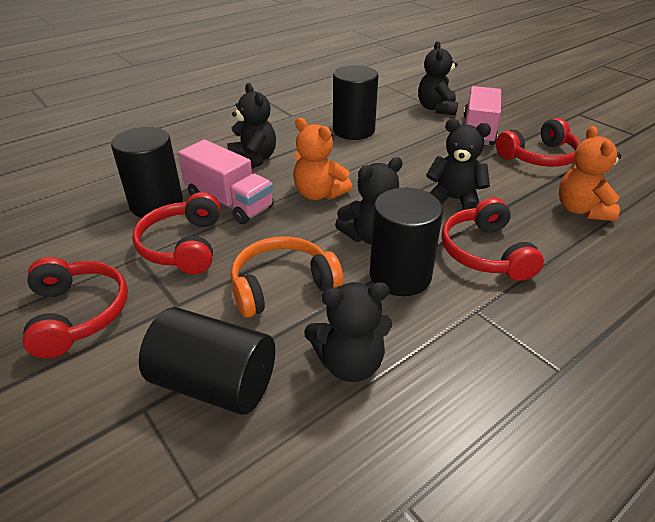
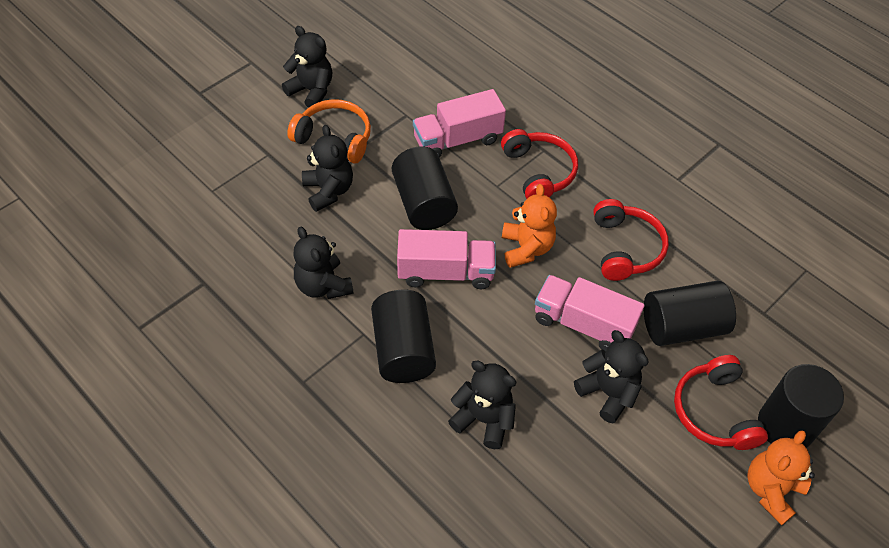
pink truck: [178,139,274,224] [464,86,501,145] = 2 -> [397,229,496,289] [413,89,506,158] [535,275,645,352] = 3
red headphones: [22,257,128,358] [132,192,220,274] [441,197,544,281] [496,118,581,167] = 4 -> [501,129,578,199] [593,199,669,281] [674,355,768,450] = 3

